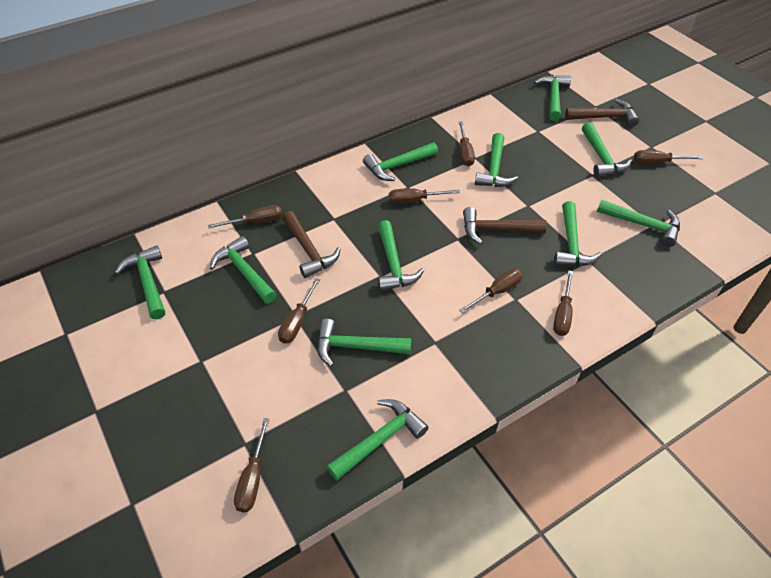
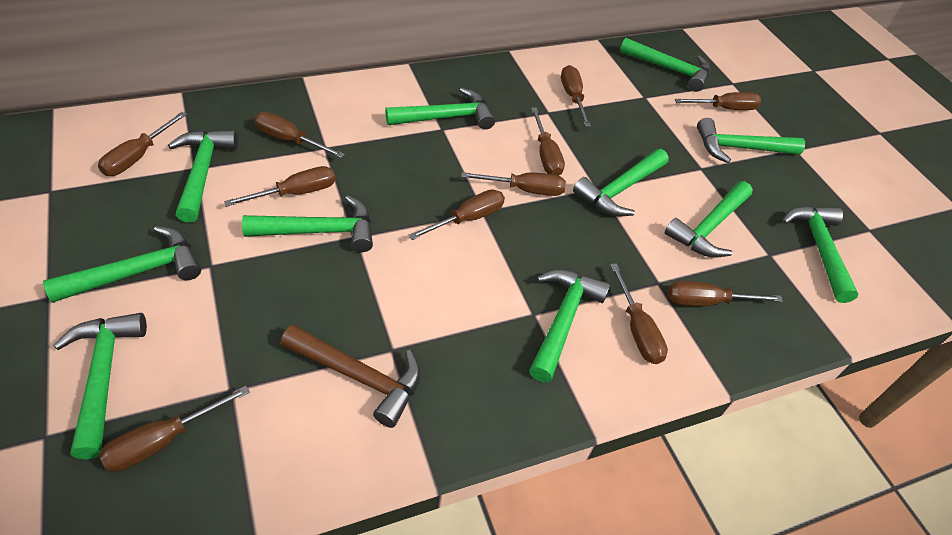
brown hammer: [282,211,341,278] [463,207,547,244] [565,99,640,127] = 3 -> [281,325,421,428] = 1
brown screwdriver: [208,205,282,229] [234,418,269,512] [278,278,320,343] [389,188,460,204] [459,121,475,166] [460,268,523,313] [553,270,573,336] [634,150,703,164] = 8 -> [98,112,187,176] [99,386,250,472] [224,166,336,207] [254,112,345,158] [408,189,505,240] [461,172,566,196] [531,107,565,176] [561,65,591,127] [610,263,668,364] [668,281,783,306] [675,92,761,110] = 11

